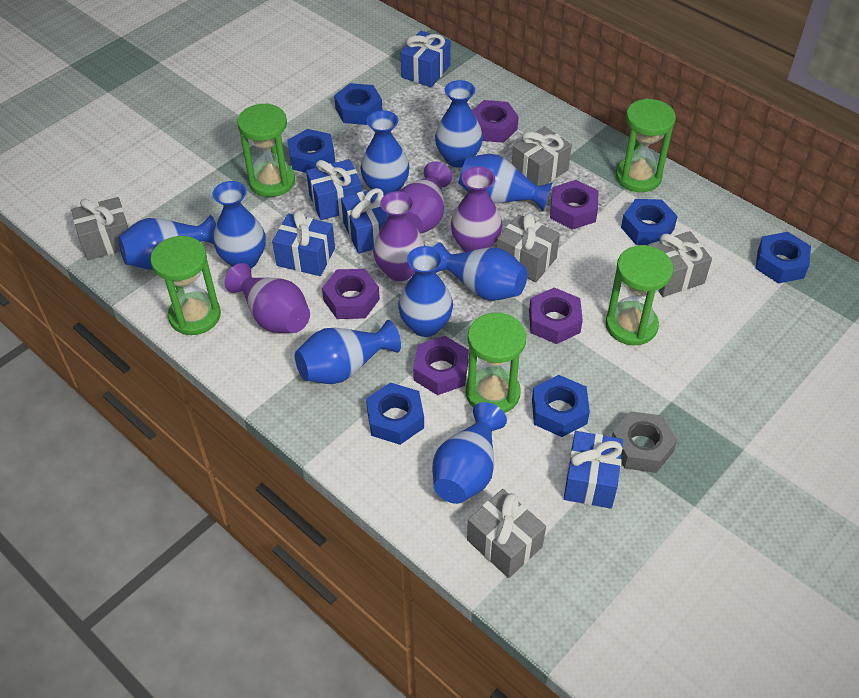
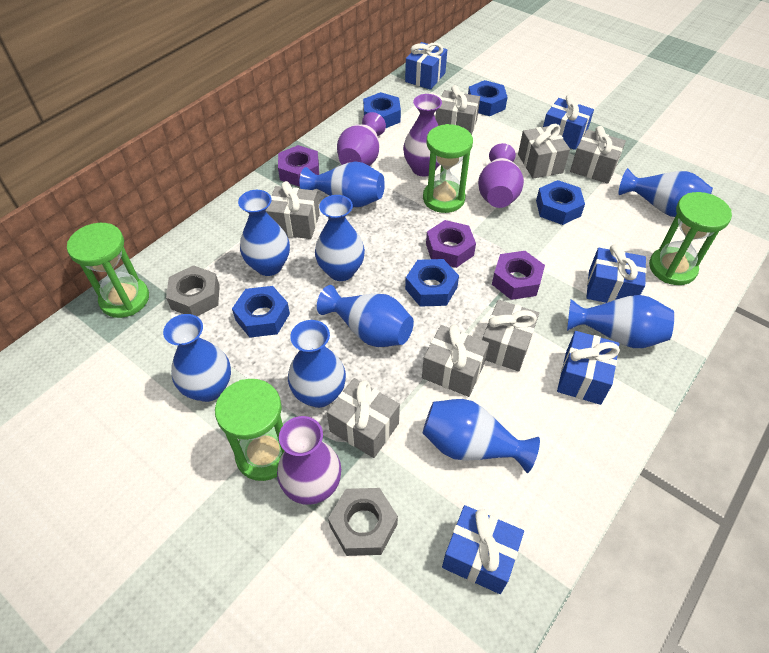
blue nut: [287,129,335,173] [334,83,382,125] [366,382,424,445] [532,375,590,437] [621,199,678,245] [755,232,811,284] = 6 -> [232,286,290,338] [363,92,401,128] [405,259,459,307] [468,80,508,116] [536,180,585,225] = 5
green hourglass: [150,236,221,335] [237,103,295,197] [466,313,526,413] [606,245,673,345] [616,98,676,192] = 5 -> [67,223,149,318] [215,379,284,481] [423,124,473,213] [649,192,732,285] = 4
grey gift: [71,197,129,260] [467,489,546,578] [496,213,560,282] [512,126,572,186] [648,231,712,297] = 5 -> [266,181,320,239] [327,378,400,458] [422,325,489,397] [435,85,480,135] [482,300,539,371] [518,124,570,179] [570,126,626,184] = 7
grey nut: [612,411,677,473] = 1 -> [166,265,220,316] [328,488,398,556] = 2
purple nut: [322,269,380,319] [413,336,469,395] [472,100,519,143] [529,287,583,344] [550,180,599,230] = 5 -> [278,145,319,187] [426,220,476,268] [492,251,545,300] = 3

